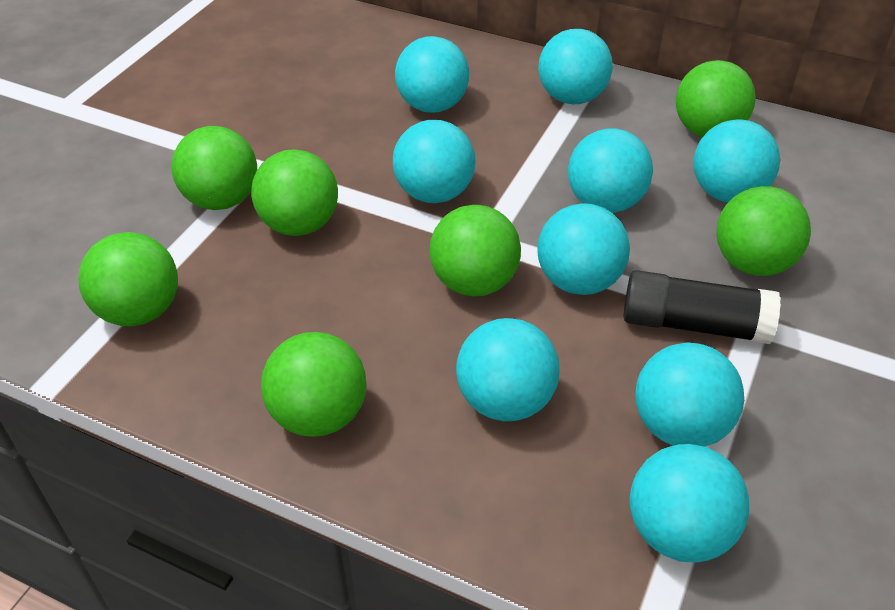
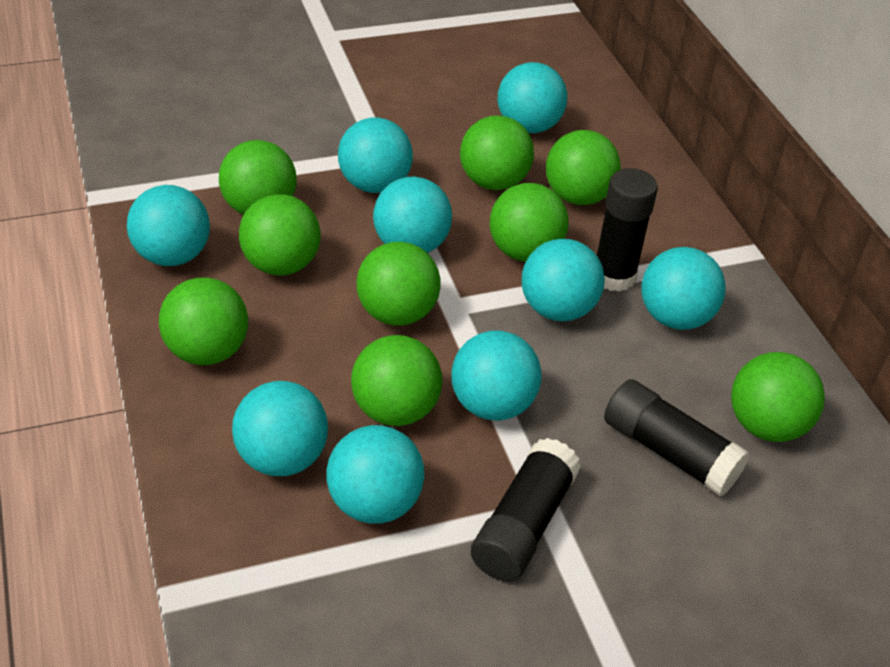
black glue stick: [624,270,781,344] = 1 -> [470,438,581,582] [597,168,658,292] [604,379,750,496] = 3
green ball: [79,232,178,326] [171,126,257,210] [251,149,338,236] [261,332,367,437] [429,205,521,296] [676,60,756,137] [716,186,811,276] = 7 -> [159,278,248,365] [219,140,297,215] [239,194,321,275] [351,335,442,426] [356,242,441,326] [460,116,534,190] [490,183,569,262] [546,130,621,205] [731,352,825,442] = 9

